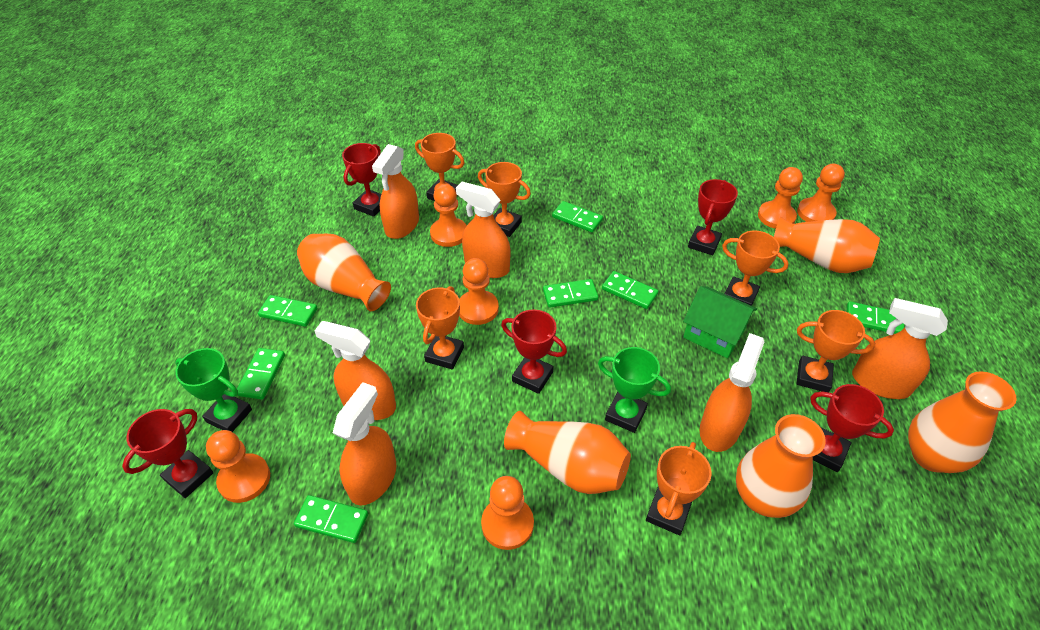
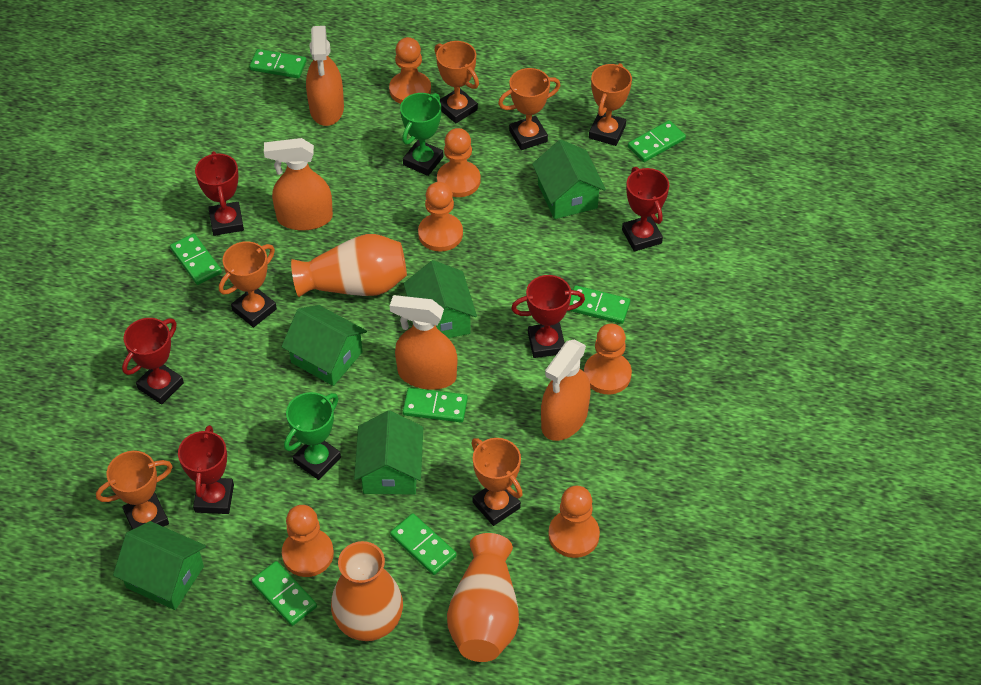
green house: [683,286,757,358] = 1 -> [113,521,206,610] [281,305,367,386] [354,410,423,495] [403,260,477,338] [532,140,606,219] = 5
orange spray bottle: [314,321,396,420] [333,382,396,506] [372,144,419,239] [456,182,510,278] [700,333,764,452] [852,298,948,399] = 6 -> [264,138,333,231] [306,26,344,126] [390,295,457,390] [541,339,591,441] = 4
orange vase: [297,234,391,311] [504,411,631,494] [736,414,826,518] [774,217,880,273] [908,371,1017,473] = 5 -> [291,234,407,297] [331,541,403,641] [447,533,519,662] = 3

